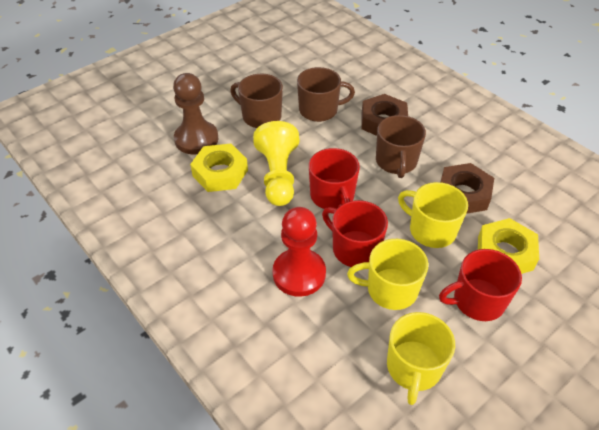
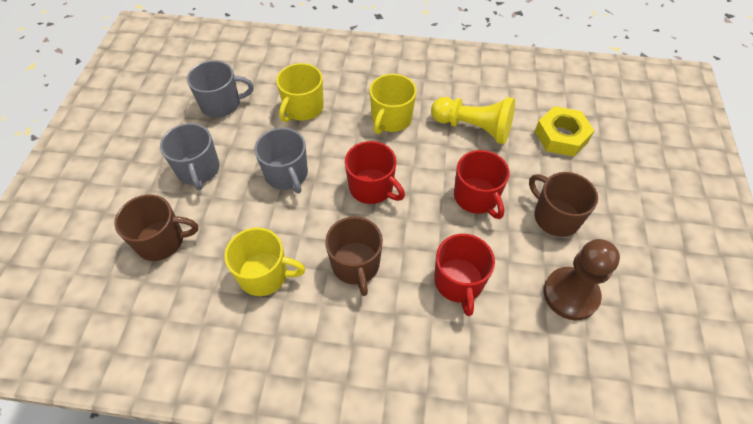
brown nut: [362,94,408,136] [440,163,494,214] = 2 -> none = 0
grey mug: none = 0 -> [160,123,220,190] [187,60,254,118] [255,128,308,194] = 3
red pawn: [273,207,326,297] = 1 -> none = 0
yellow nut: [190,144,248,192] [478,218,539,274] = 2 -> [535,106,595,156] = 1

